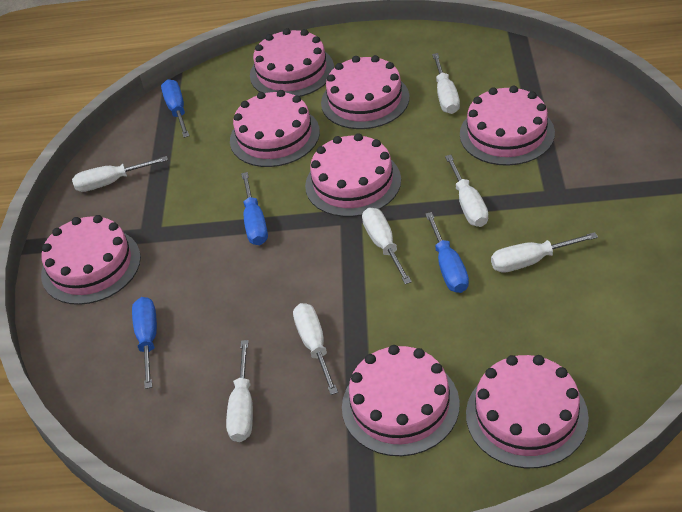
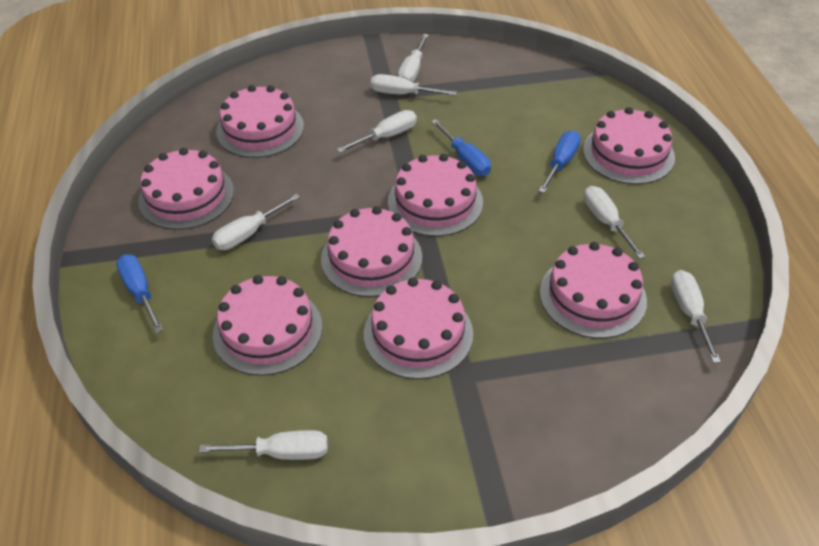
blue screwdriver: [132,297,157,389] [161,79,190,138] [241,172,268,245] [425,212,469,293] = 4 -> [116,254,163,333] [431,119,491,176] [539,130,581,193] = 3

